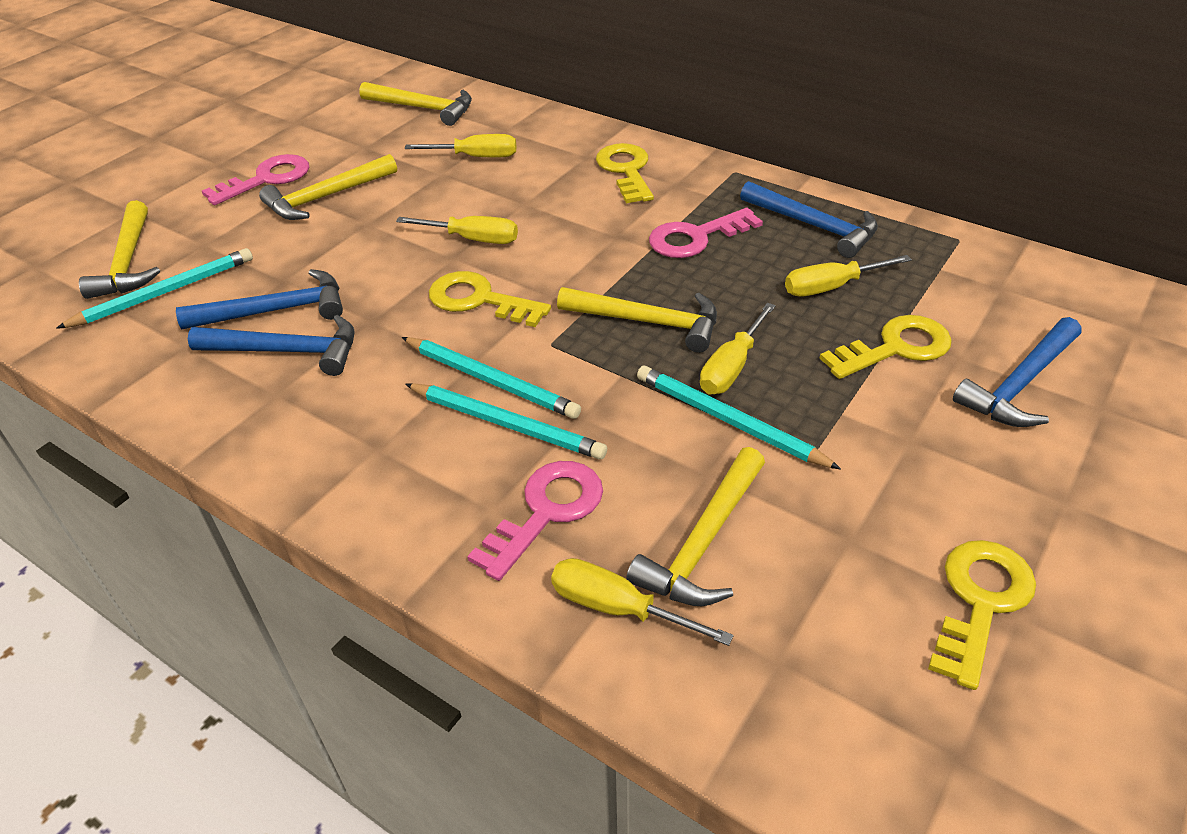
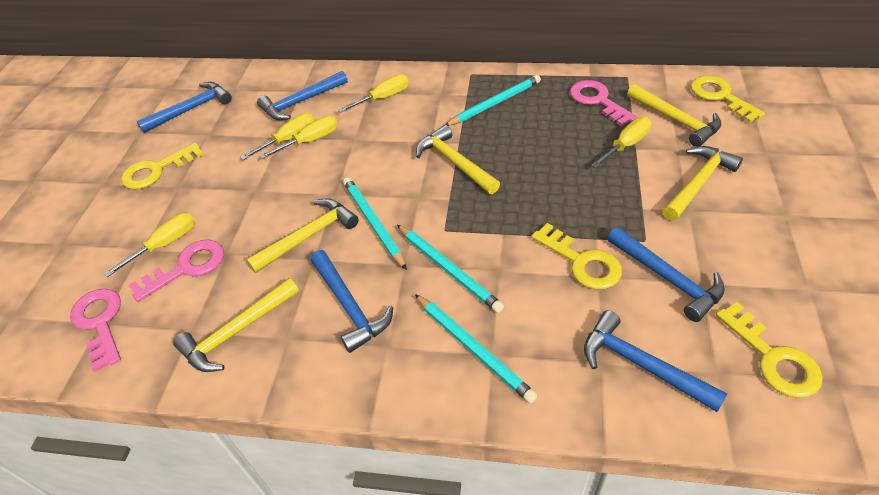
blue hammer: [176,269,343,330] [188,315,355,376] [740,181,878,258] [953,317,1082,427] = 4 -> [136,82,232,133] [257,71,348,120] [310,250,394,353] [584,310,728,412] [607,227,725,322] = 5

